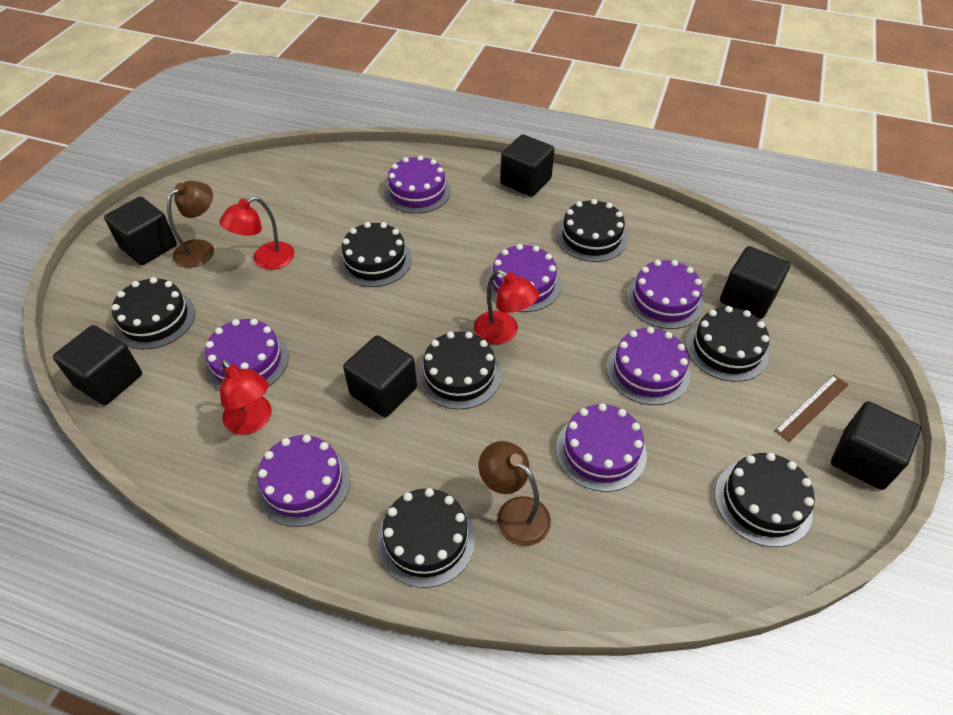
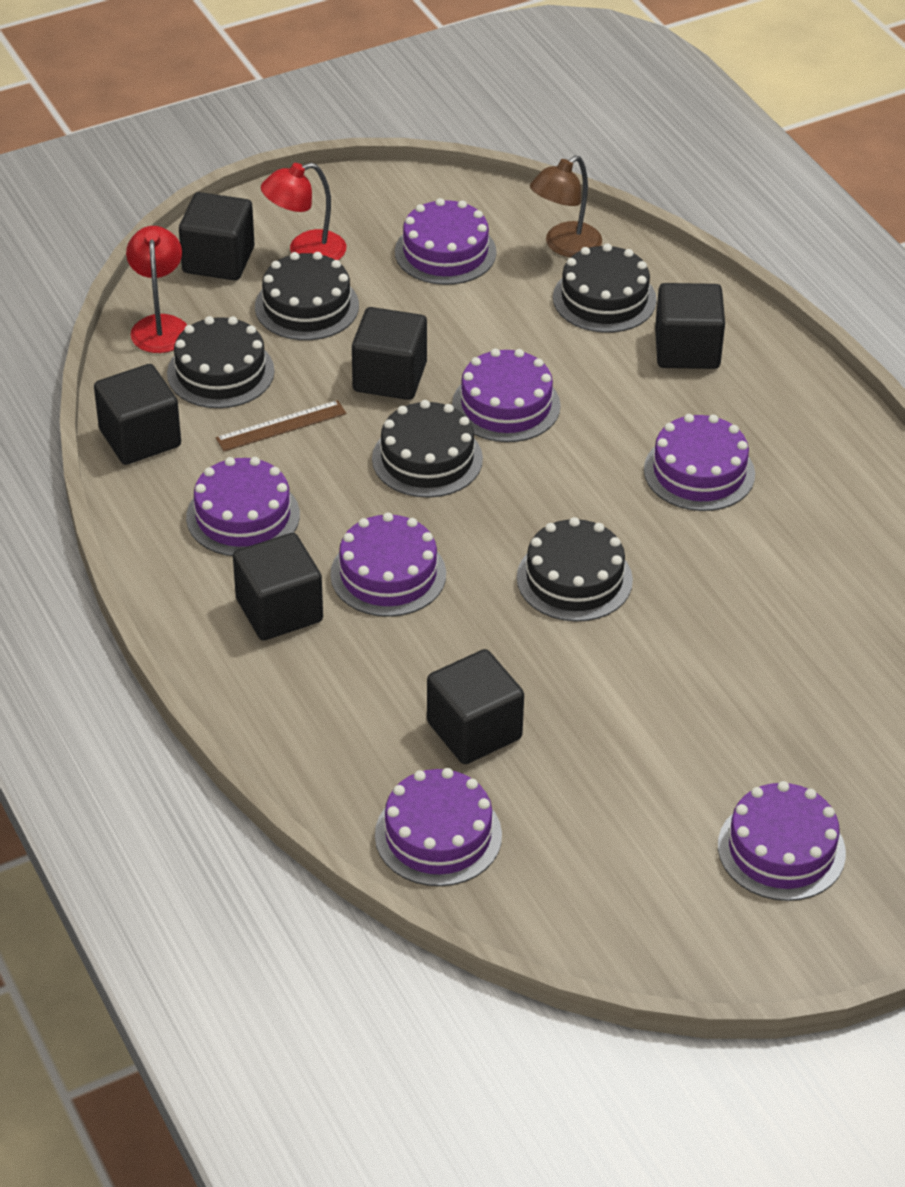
black cake: [112,277,195,350] [339,222,412,287] [377,488,476,588] [418,332,501,409] [556,199,628,262] [686,306,769,382] [715,453,815,547] = 7 -> [167,316,275,408] [255,252,359,340] [372,400,483,498] [517,517,633,622] [553,244,657,333] = 5
brown lamp: [167,181,214,268] [479,441,551,546] = 2 -> [530,156,602,257] = 1
red lamp: [219,196,294,270] [220,359,272,435] [474,269,539,344] = 3 -> [126,226,187,353] [261,163,346,260] = 2

